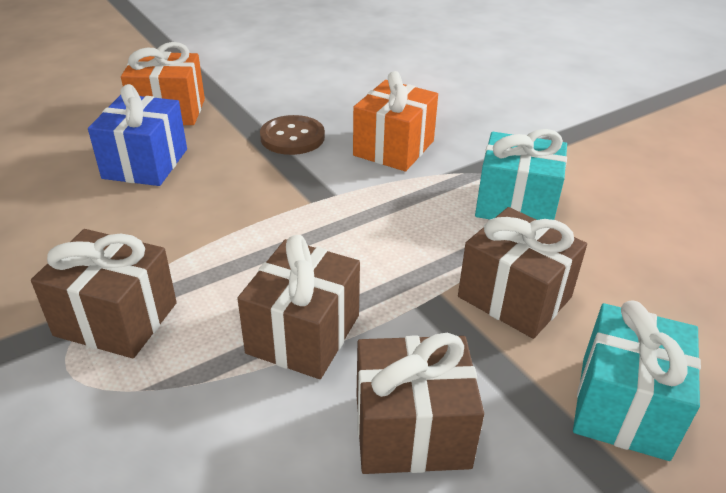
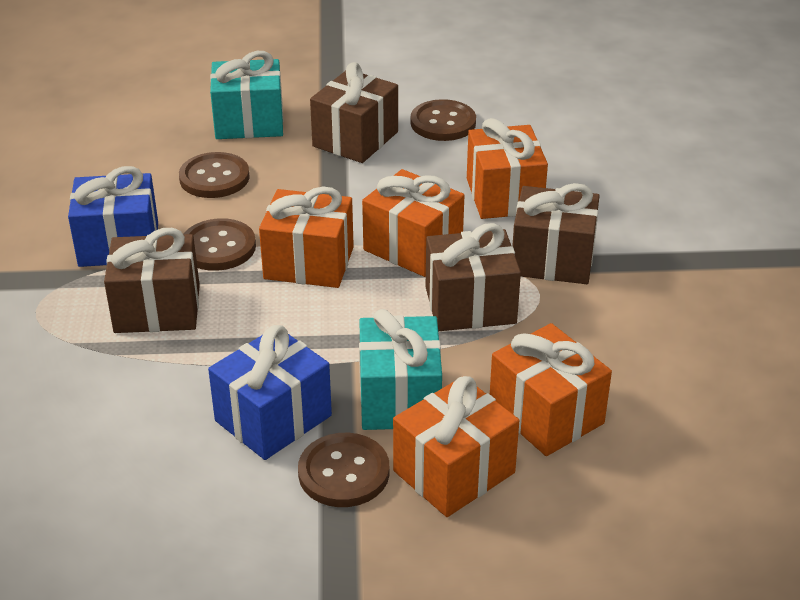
blue gift: [88,84,187,186] = 1 -> [68,166,158,267] [208,325,332,460] = 2
brown button: [260,115,325,155] = 1 -> [179,152,250,198] [184,218,256,271] [298,433,389,507] [410,99,476,141] = 4
orange gift: [121,42,205,125] [353,71,438,171] = 2 -> [259,187,354,288] [362,169,465,277] [393,376,519,517] [467,118,548,219] [490,323,612,456] = 5

